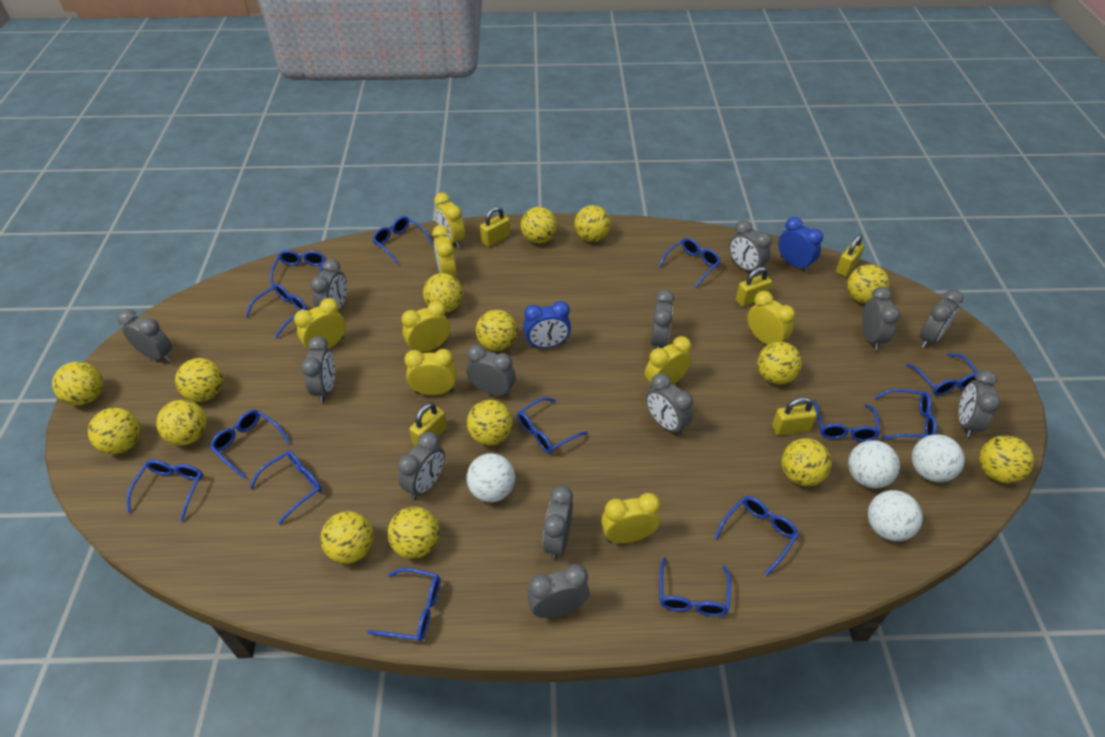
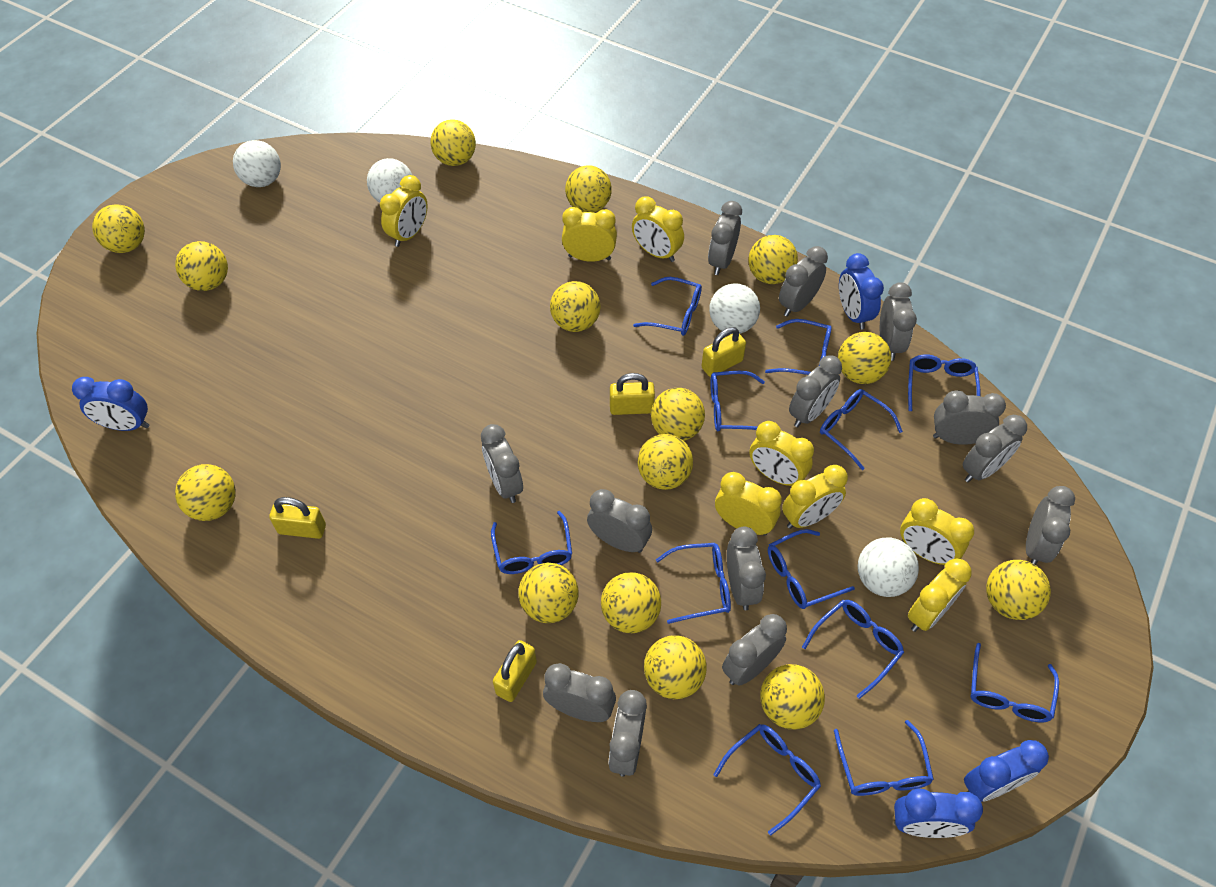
blue clock: [523,301,571,348] [778,217,823,272] = 2 -> [72,377,149,431] [839,253,884,330] [894,788,983,838] [964,740,1049,802] = 4
blue glasses: [127,460,203,521] [210,410,290,479] [245,284,307,338] [249,451,322,525] [270,250,326,290] [367,568,440,641] [372,216,433,264] [517,397,588,454] [659,238,721,288] [659,557,731,616] [715,496,799,575] [813,400,880,442] [874,389,937,439] [906,353,979,396] = 14 -> [491,511,572,574] [633,277,702,336] [656,543,731,624] [711,371,765,431] [713,724,821,835] [765,319,832,375] [768,529,855,609] [802,600,904,699] [820,389,903,470] [834,720,934,796] [908,354,980,411] [970,643,1059,722] = 12
yellow padlock: [409,403,447,446] [480,207,510,247] [736,267,772,307] [772,397,817,435] [836,234,865,277] = 5 -> [269,497,326,539] [493,640,537,702] [610,373,655,415] [701,327,746,377] = 4

